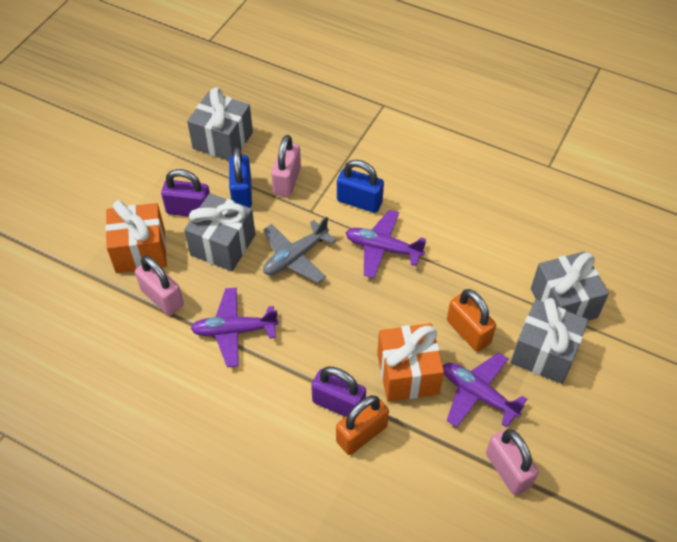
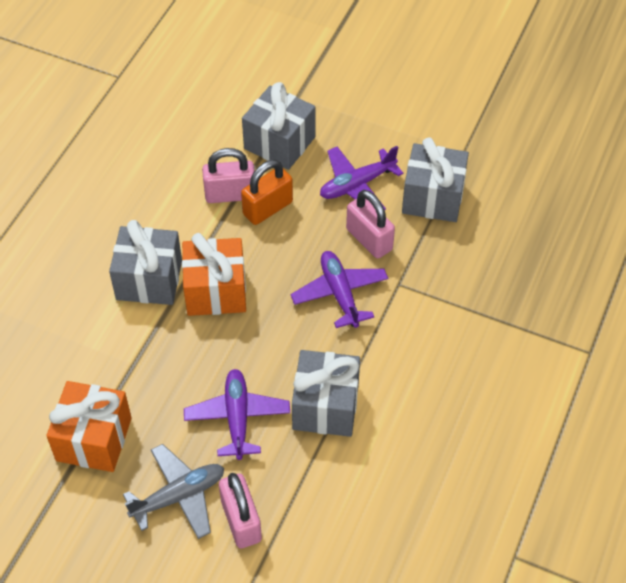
blue padlock: [229,147,252,208] [337,160,384,213] = 2 -> none = 0
orange padlock: [336,395,389,455] [447,289,496,352] = 2 -> [241,160,293,225] = 1
purple padlock: [161,169,210,217] [311,366,366,417] = 2 -> none = 0

